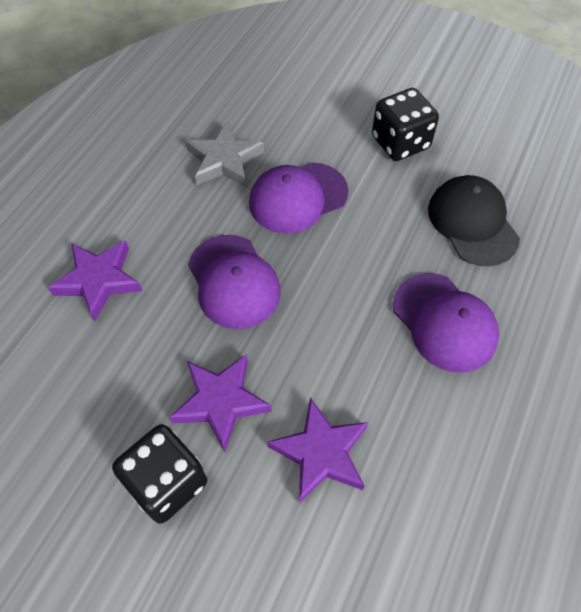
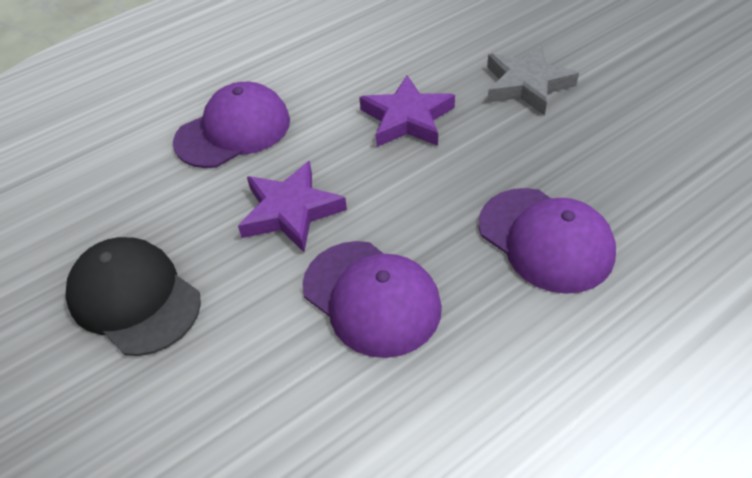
black dice: [112,424,207,524] [372,88,439,161] = 2 -> none = 0
purple star: [48,240,143,321] [169,354,272,452] [267,397,368,503] = 3 -> [238,161,347,252] [359,75,455,147] = 2

